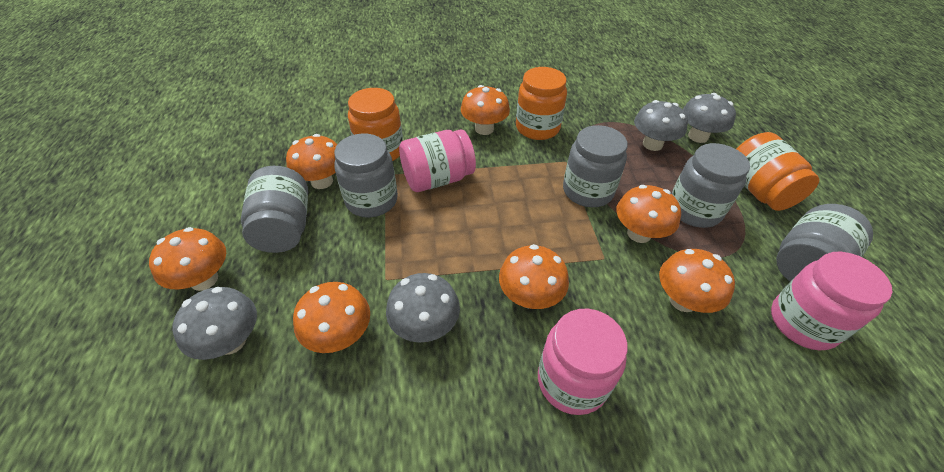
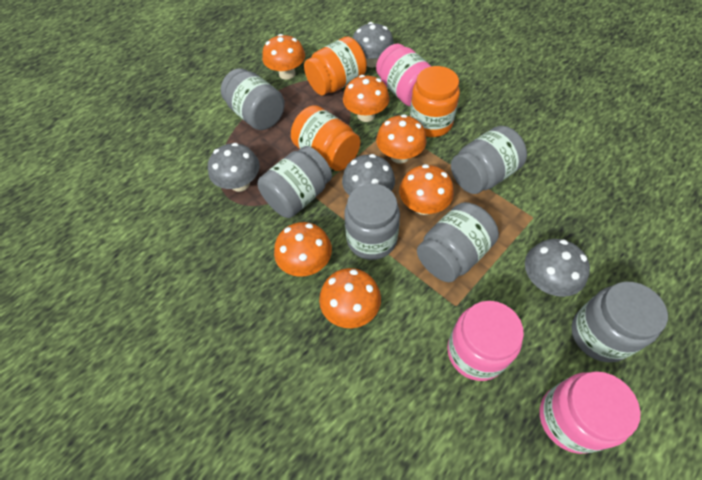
grey jar: [241,166,308,253] [334,134,398,217] [563,125,628,207] [671,143,750,228] [776,204,873,281] = 5 -> [221,68,285,130] [257,146,332,218] [344,183,400,260] [417,202,499,282] [451,126,527,194] [571,282,668,362] = 6
orange mushroom: [149,227,226,291] [286,134,337,189] [293,282,370,353] [461,85,510,135] [499,244,569,309] [616,185,681,243] [659,249,735,313] = 7 -> [262,34,305,80] [274,222,332,277] [319,268,381,328] [343,75,390,122] [376,114,427,164] [399,164,454,215] = 6

